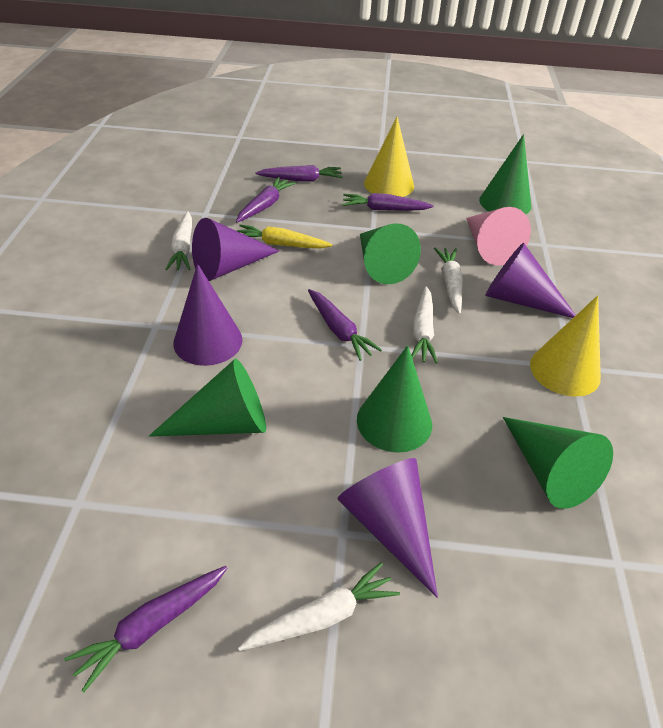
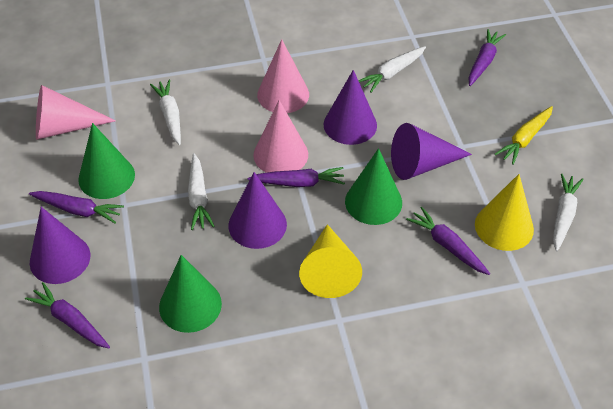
green cone: [149,359,266,437] [357,345,432,453] [360,223,421,284] [479,134,531,214] [503,417,613,509] = 5 -> [78,123,135,199] [159,255,222,333] [345,148,402,225] = 3
pink cone: [466,207,531,266] = 1 -> [36,85,116,140] [253,100,308,173] [257,39,309,113] = 3

